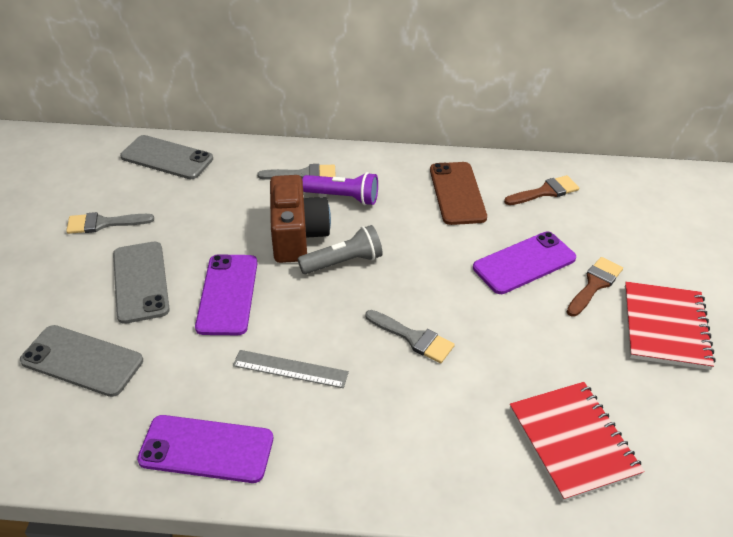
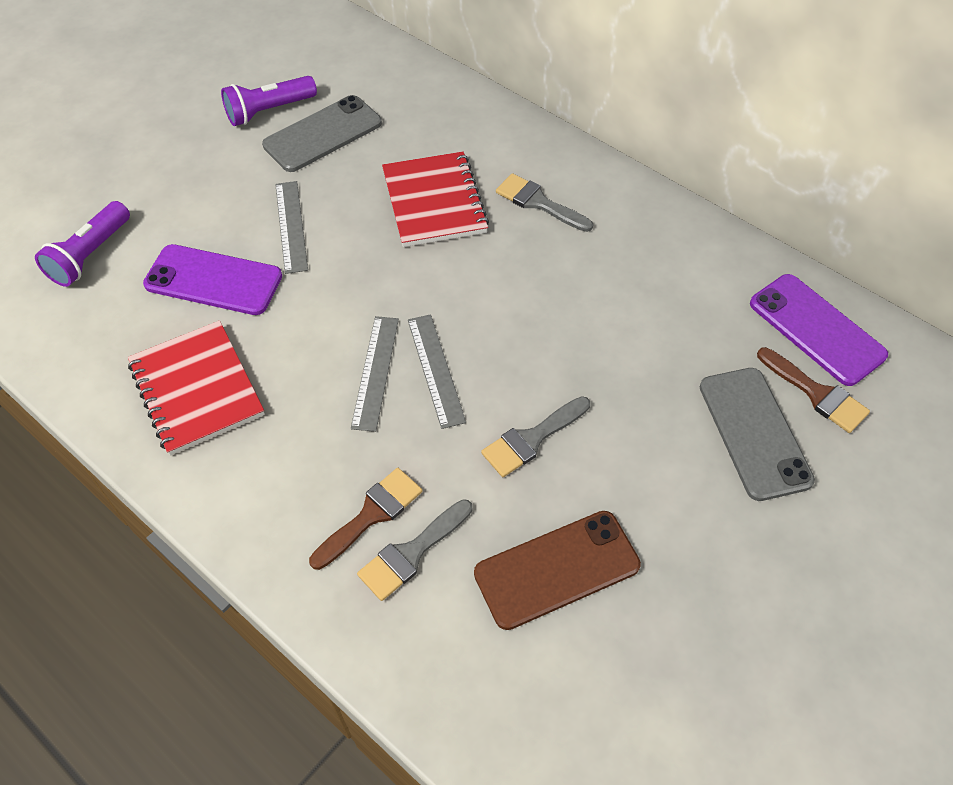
brown camera: [270,175,331,263] = 1 -> none = 0
grey flashlight: [298,225,383,274] = 1 -> none = 0
grey phone: [20,325,143,397] [113,242,170,324] [120,135,213,179] = 3 -> [262,95,382,172] [700,368,815,501] = 2
grey ruler: [233,350,349,388] = 1 -> [275,181,308,274] [351,316,399,432] [408,314,466,429] = 3
purple flashlight: [302,172,378,205] = 1 -> [35,201,130,287] [221,76,317,126] = 2
purple phone: [137,415,273,483] [195,254,258,335] [473,232,576,294] = 3 -> [143,244,282,315] [750,274,888,386] = 2

